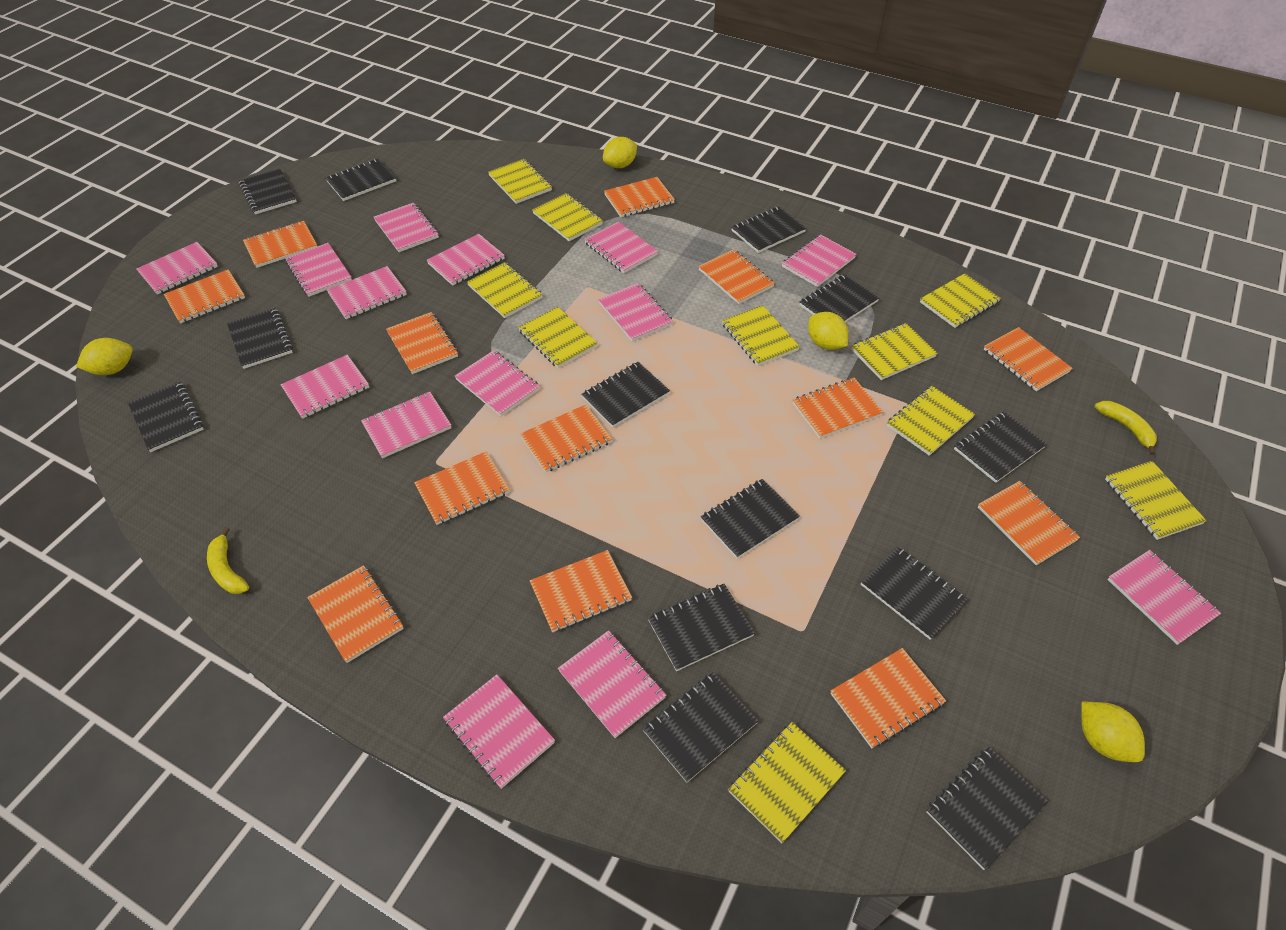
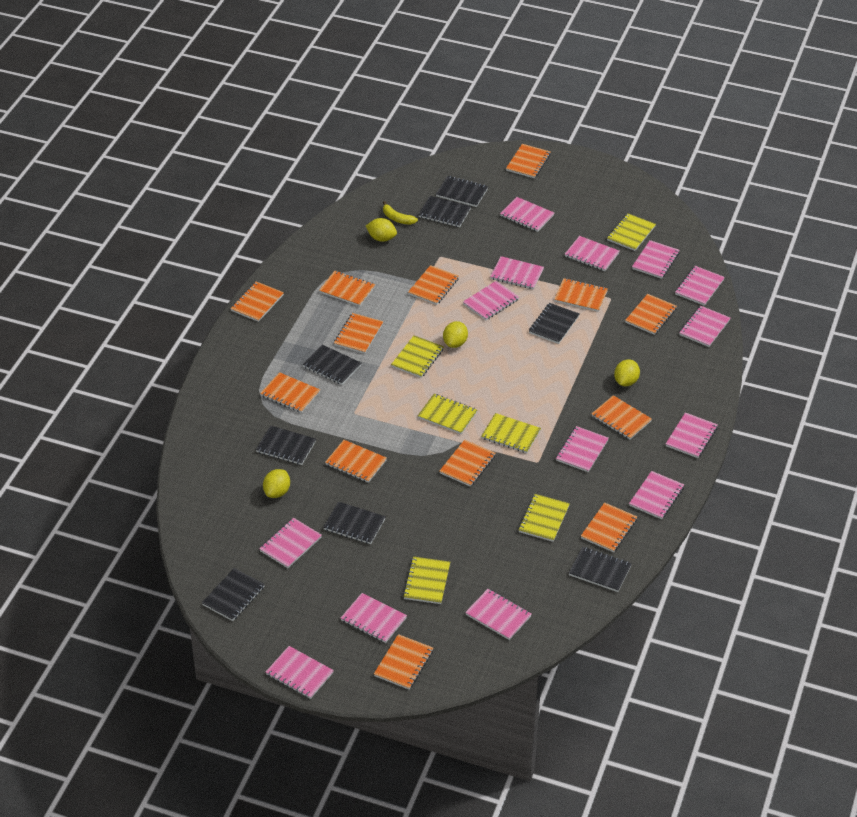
black notebook: [128,381,204,452] [227,308,293,369] [239,168,297,214] [326,158,396,201] [581,362,670,427] [642,672,758,783] [648,584,755,671] [701,479,800,559] [731,206,806,253] [800,274,879,322] [861,546,968,640] [927,747,1048,870] [954,412,1047,483] = 13 -> [202,568,265,621] [256,426,316,465] [302,345,361,385] [323,502,386,544] [418,196,471,227] [436,176,488,207] [529,303,580,344] [569,547,632,592] = 8
yellow banana: [207,527,249,594] [1095,401,1157,455] = 2 -> [383,201,418,225] = 1
yellow notebook: [467,262,543,318] [488,159,552,204] [518,307,598,368] [532,193,603,241] [722,305,800,366] [728,722,846,843] [851,323,938,380] [887,386,975,456] [920,273,1001,328] [1105,461,1207,540] = 10 -> [391,335,444,378] [403,556,450,604] [418,394,477,434] [481,413,541,453] [518,494,570,542] [607,213,656,251] = 6

